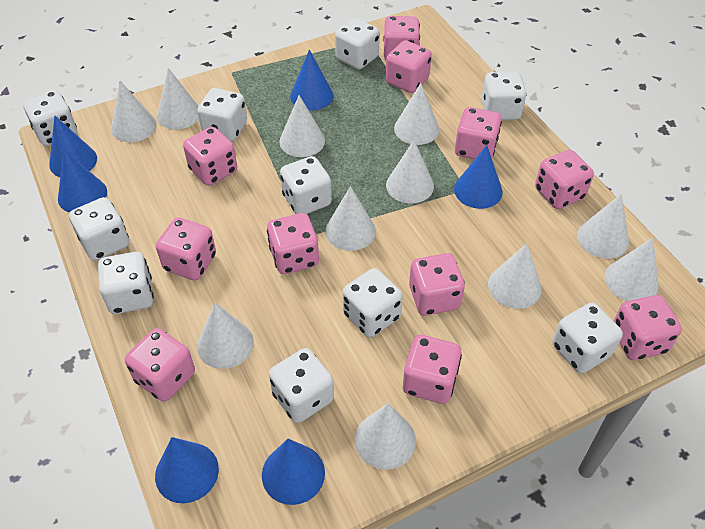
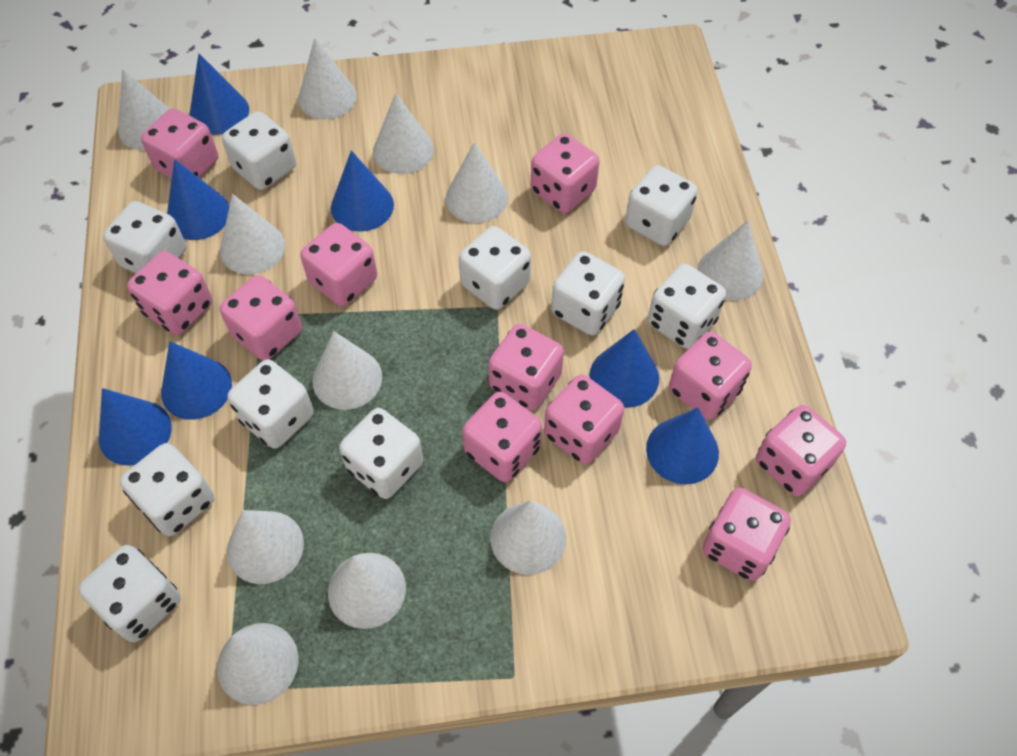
blue cone: [49,116,97,177] [58,150,107,213] [155,437,219,503] [262,439,325,505] [290,50,333,110] [454,145,503,209] = 6 -> [99,388,172,466] [161,341,232,420] [167,159,230,240] [190,54,249,135] [331,150,394,231] [589,329,659,408] [646,408,719,484] = 7

